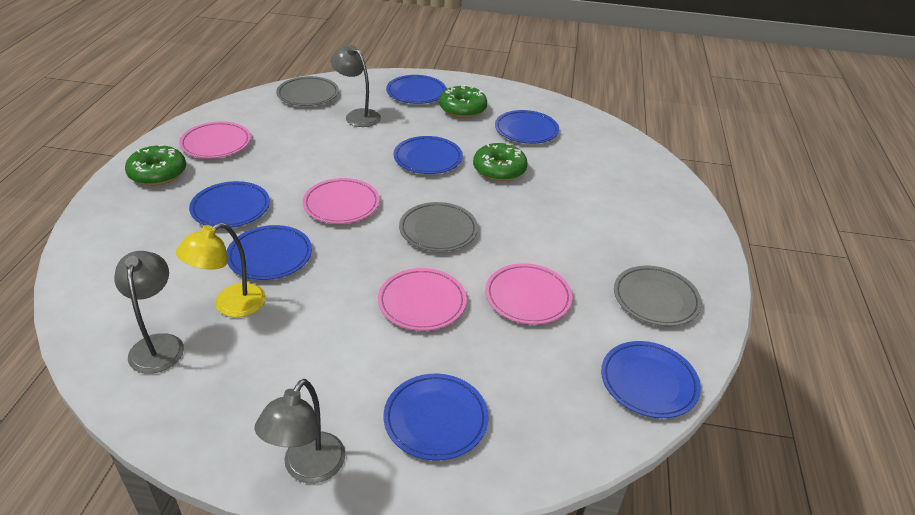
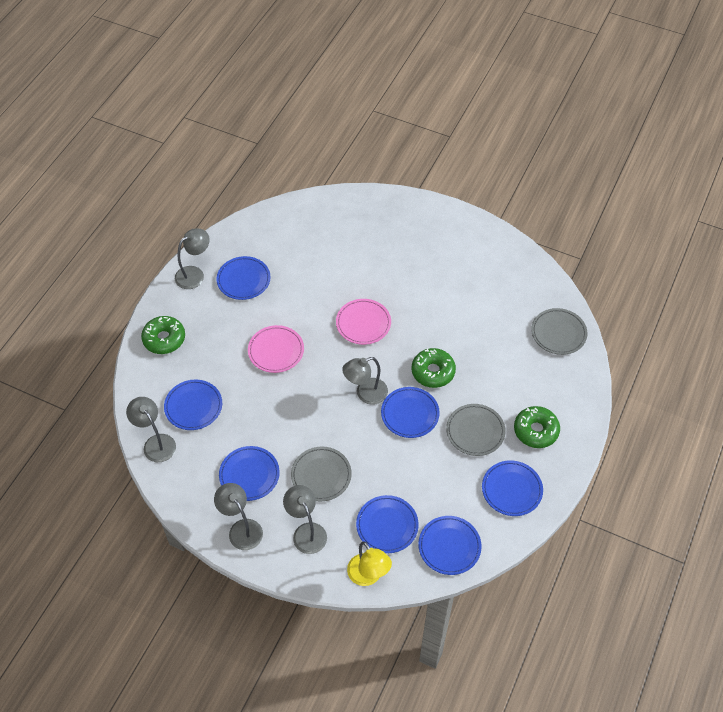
grey lamp: [114,251,184,374] [254,379,346,483] [330,45,381,127] = 3 -> [126,397,176,462] [175,229,210,289] [214,483,263,550] [283,485,327,554] [342,357,388,405] = 5
pink plate: [179,122,251,158] [302,178,379,224] [378,268,467,331] [485,263,573,324] = 4 -> [248,325,304,373] [336,299,391,345] = 2

